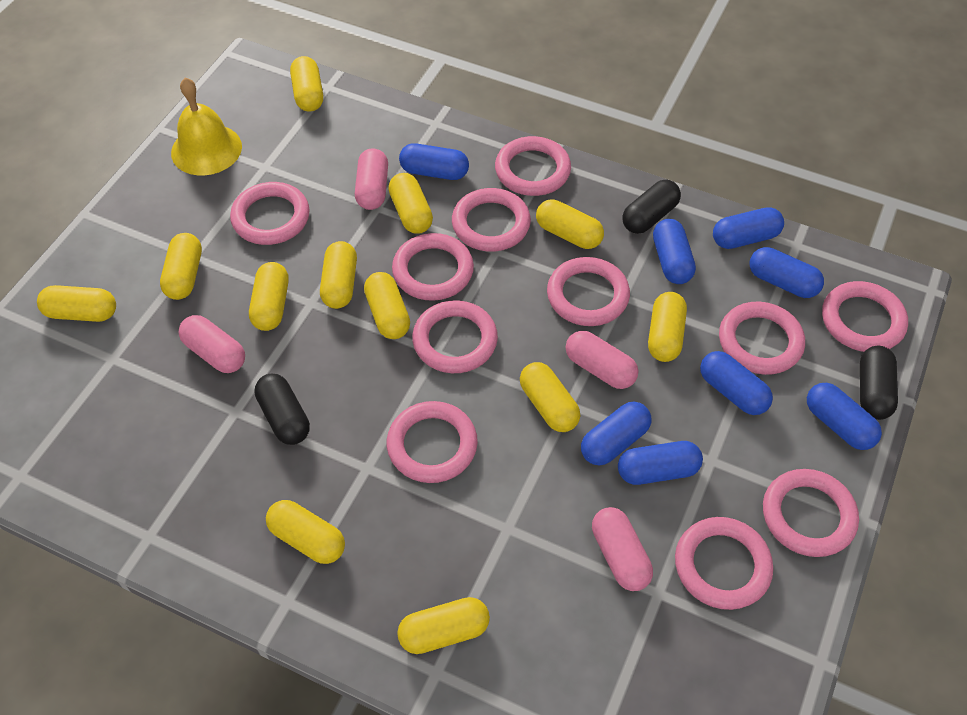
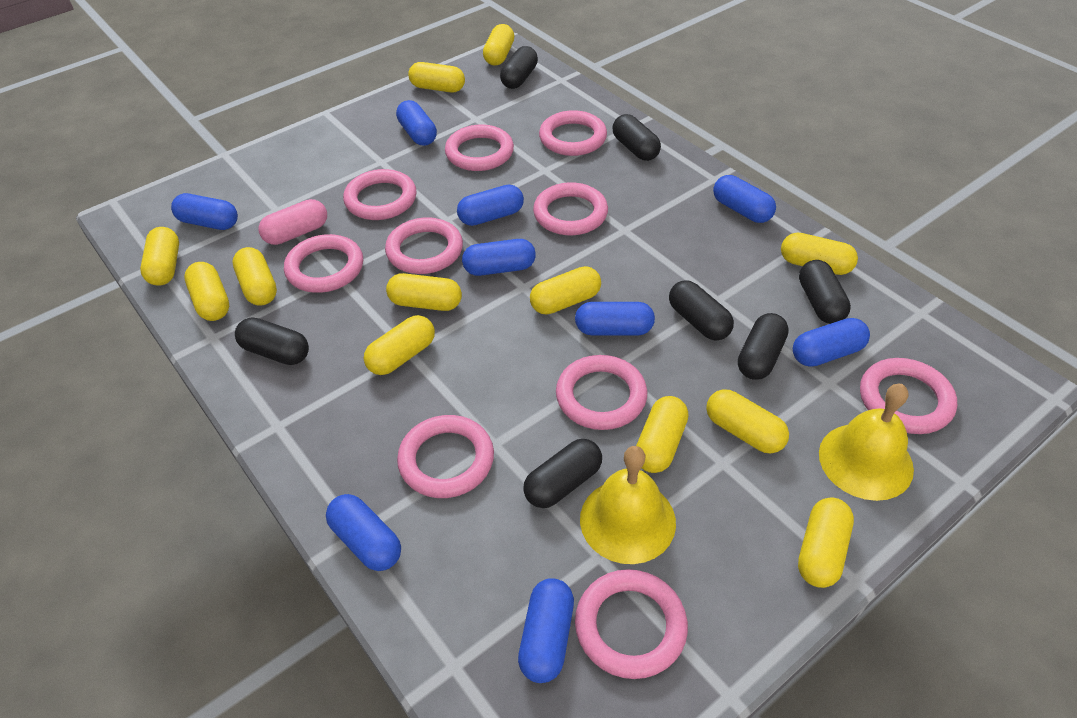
black capsule: [255,374,310,445] [622,180,681,234] [860,346,898,420] = 3 -> [235,318,309,365] [500,46,538,89] [523,439,602,508] [612,114,661,161] [669,280,734,341] [738,313,789,380] [799,260,851,324] = 7
blue capsule: [399,143,469,180] [581,402,651,465] [618,441,703,485] [653,219,696,284] [700,351,773,415] [713,207,784,249] [750,247,824,298] [807,383,882,450] = 8 -> [171,193,238,230] [326,494,401,571] [396,100,437,146] [457,184,524,226] [462,239,536,276] [518,578,574,683] [575,302,655,336] [713,175,776,223] [793,318,870,367] = 9
pink capsule: [178,315,245,373] [355,148,388,210] [566,331,638,389] [592,507,653,591] = 4 -> [258,199,327,245] = 1
pink ring: [230,182,310,245] [387,401,478,483] [392,233,474,301] [412,300,498,373] [452,188,531,252] [495,136,571,196] [547,257,630,326] [675,517,773,610] [719,302,805,375] [763,469,859,557] [822,281,908,352] = 11 -> [284,234,363,293] [343,169,416,220] [385,217,463,274] [397,415,494,498] [445,125,514,171] [533,182,608,236] [539,110,607,156] [556,355,647,430] [575,569,688,679] [860,358,957,434] = 10
yellow bell: [171,77,242,176] = 1 -> [580,446,676,564] [819,384,914,501] = 2

